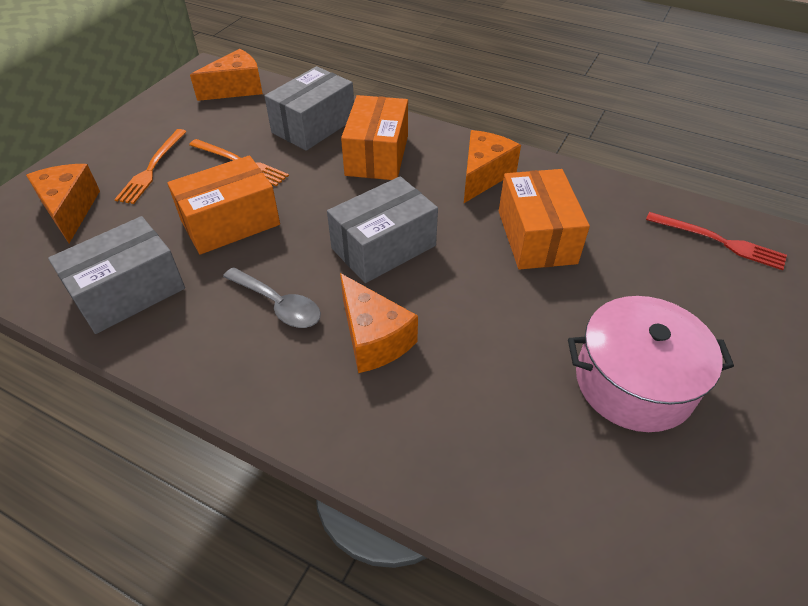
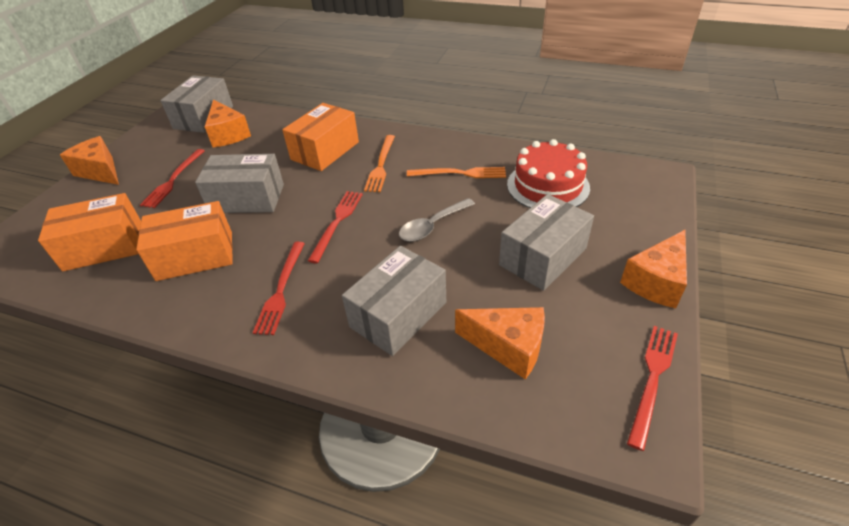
grey box: [48,216,185,334] [264,66,354,151] [327,176,438,283] = 3 -> [160,75,233,133] [195,154,284,213] [342,246,446,356] [499,194,594,291] = 4
pink pot: [568,296,734,432] = 1 -> none = 0
red cake: none = 0 -> [507,139,590,208] = 1
red fork: [646,212,787,270] = 1 -> [140,149,205,208] [253,242,305,335] [308,191,363,263] [627,326,678,451] = 4

